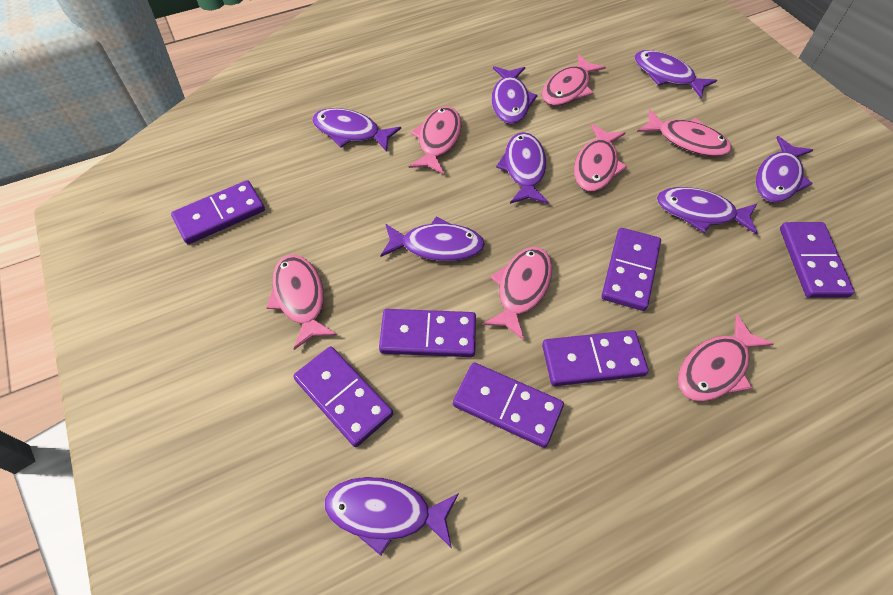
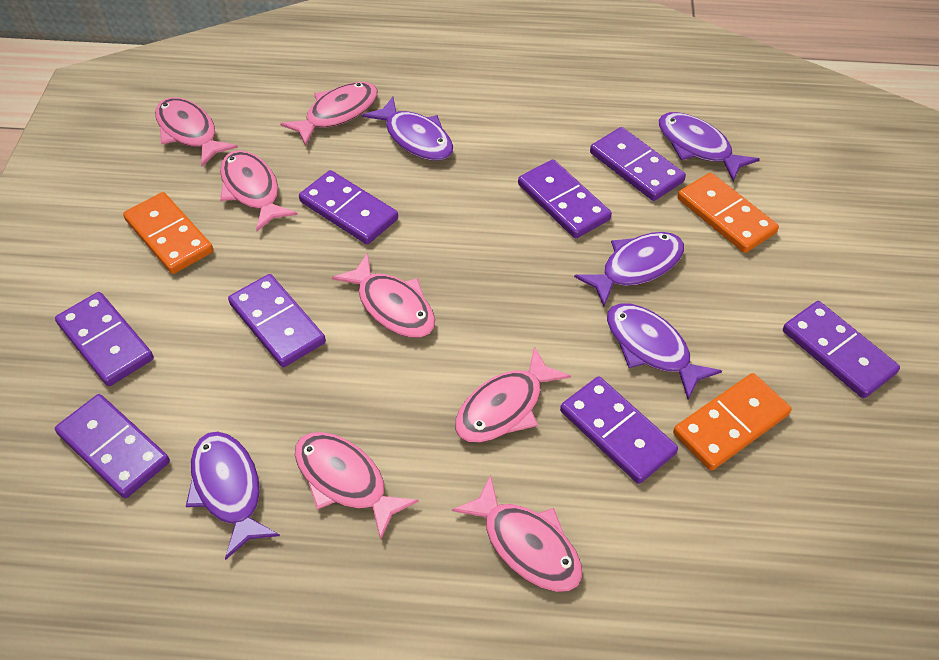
orange domino: none = 0 -> [123,192,213,274] [673,373,791,471] [678,173,779,253] = 3
purple domino: [171,180,265,244] [293,346,393,447] [379,309,476,357] [453,363,564,448] [542,330,649,386] [601,228,661,311] [780,222,855,298] = 7 -> [55,292,154,386] [55,394,170,498] [228,274,326,367] [299,170,398,244] [518,159,612,238] [560,377,678,484] [590,127,686,201] [783,301,900,398] = 8
purple fish: [312,108,401,152] [324,477,459,556] [380,217,485,261] [491,66,538,124] [496,132,549,204] [634,50,717,98] [657,187,758,235] [756,136,813,203] = 8 -> [186,431,280,560] [362,97,453,161] [574,232,684,306] [607,303,722,400] [659,112,760,181] = 5

